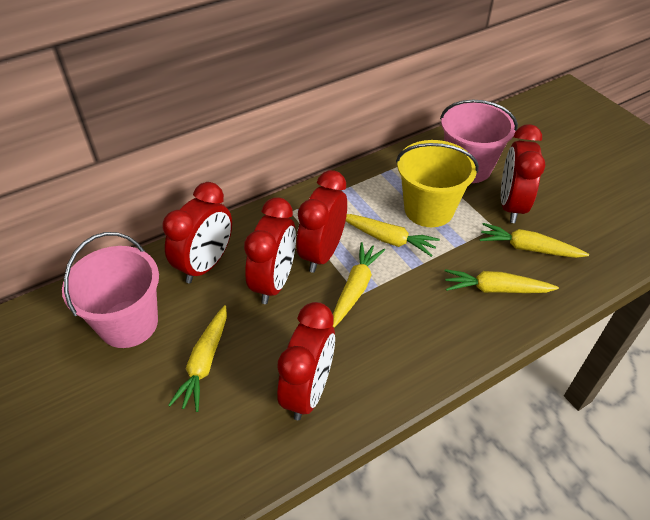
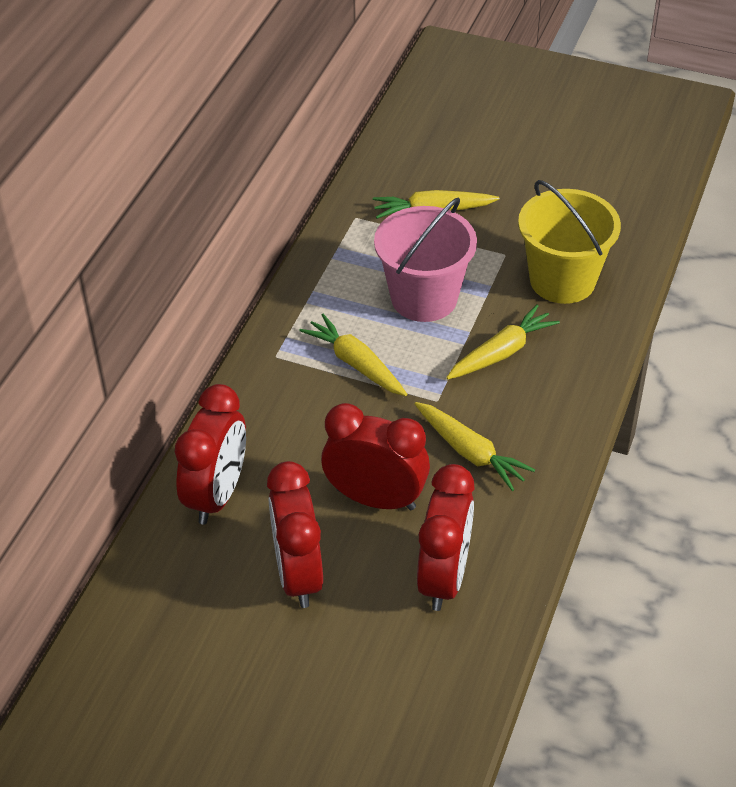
pink bucket: [62,232,159,348] [440,100,518,183] = 2 -> [374,197,477,322] = 1
red clock: [162,182,232,284] [244,197,296,304] [277,302,335,420] [296,170,347,273] [501,124,545,223] = 5 -> [175,384,246,524] [267,461,323,608] [321,403,430,510] [417,464,475,611] = 4
yellow carrot: [168,305,227,412] [333,242,385,327] [346,214,440,257] [445,269,559,293] [480,223,589,258] = 5 -> [300,314,407,396] [373,190,499,219] [415,402,535,491] [446,305,560,380] = 4

